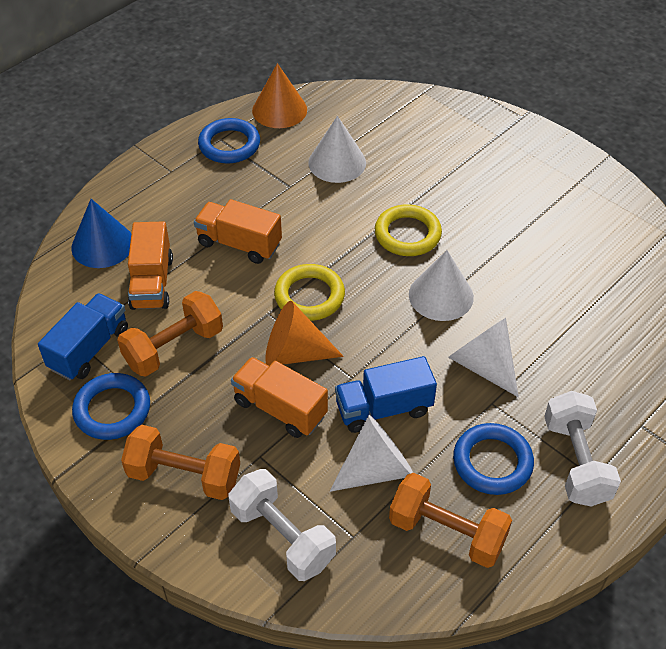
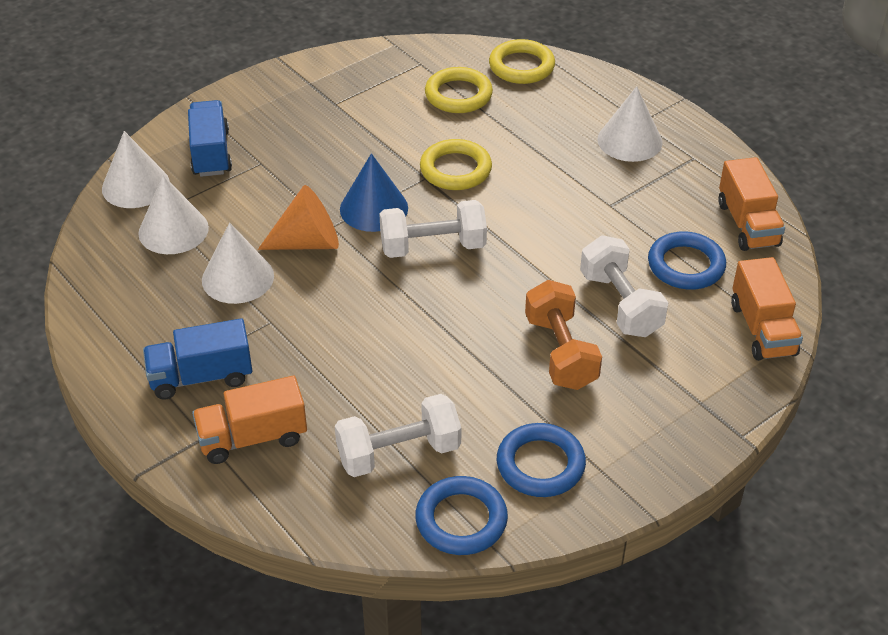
orange cone: [252,63,307,128] [265,301,344,366] = 2 -> [258,185,339,250] = 1
orange dumbbell: [117,291,223,377] [121,425,240,500] [389,473,512,568] = 3 -> [525,280,602,390] = 1
white dumbbell: [229,469,336,581] [544,391,621,507] = 2 -> [335,394,462,477] [379,200,487,258] [580,236,668,337] = 3
yellow ring: [274,264,345,321] [375,204,442,256] = 2 -> [420,139,492,190] [425,67,493,113] [489,39,555,84] = 3

